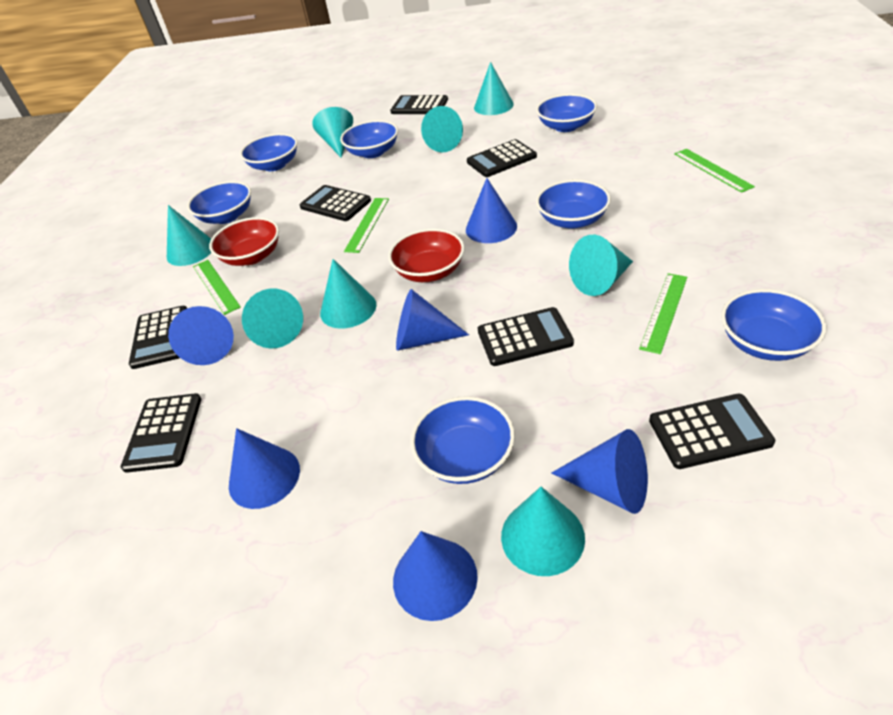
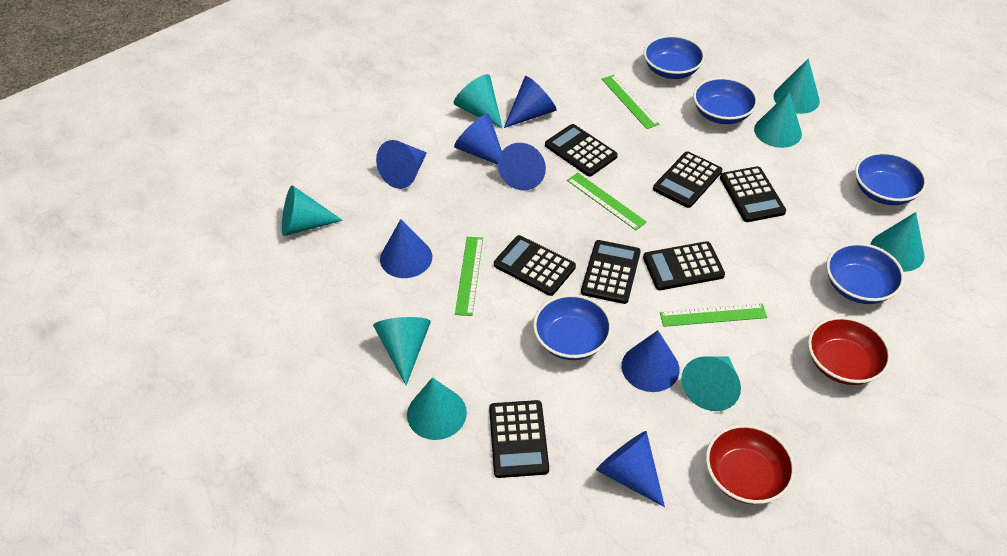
blue bowl: [187,181,251,224] [240,133,298,171] [340,120,398,158] [411,396,515,484] [536,94,597,132] [536,179,611,229] [721,289,826,361] = 7 -> [533,294,612,360] [644,35,705,79] [693,77,758,124] [826,243,904,304] [855,152,927,205] = 5
blue cone: [168,306,234,365] [229,428,300,509] [393,531,478,621] [396,289,469,351] [466,178,517,243] [552,429,648,514] = 6 -> [376,140,427,189] [380,219,432,278] [454,114,502,165] [498,143,546,190] [504,76,557,128] [596,431,665,507] [622,330,680,392] = 7

